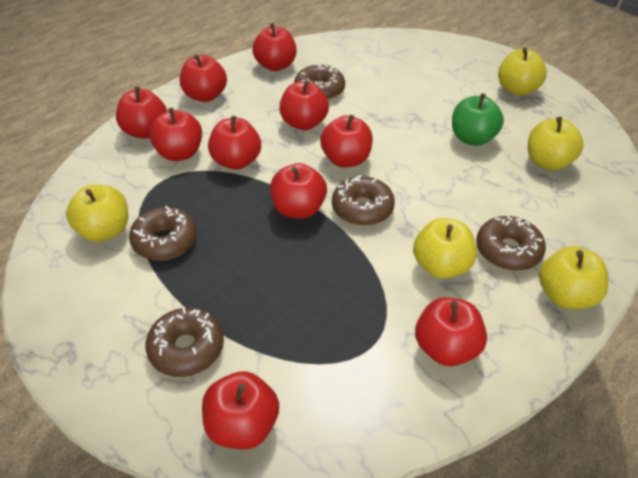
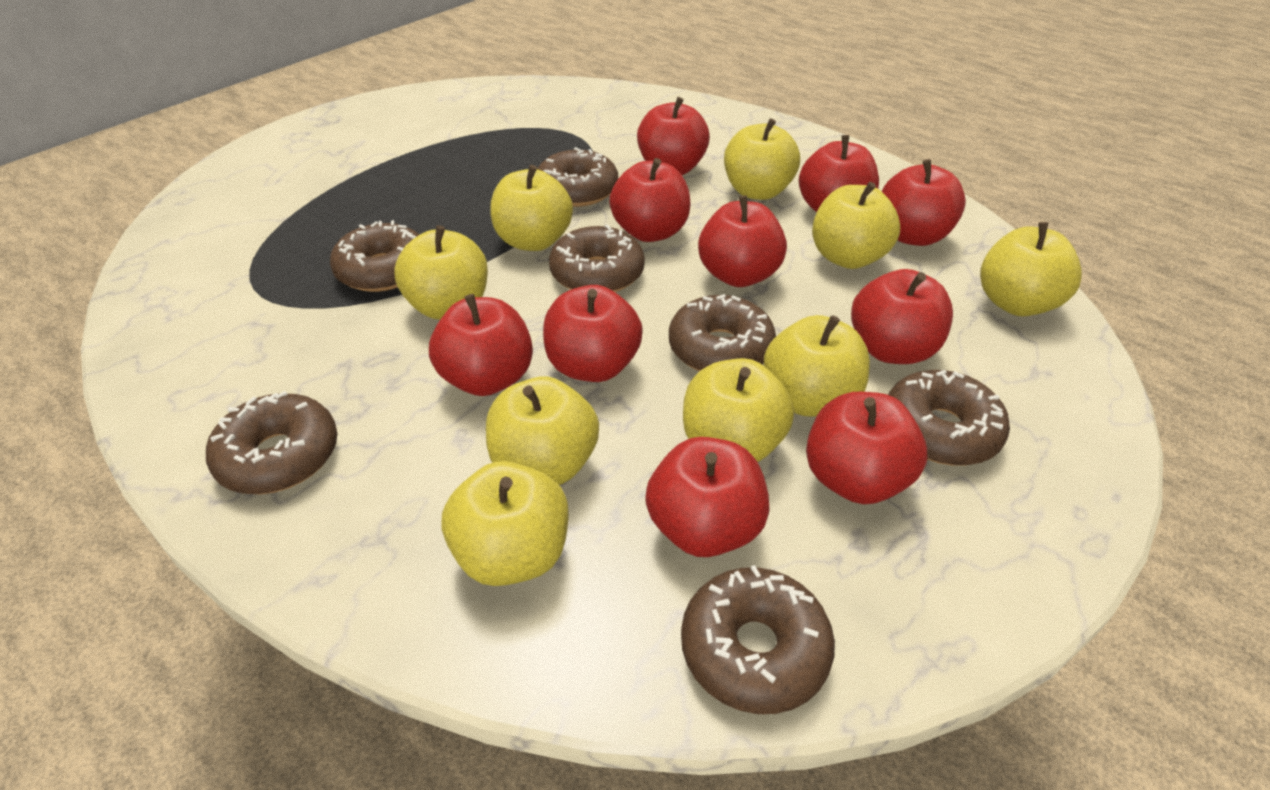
brown donut: [129,206,197,260] [145,307,224,377] [294,64,345,100] [332,175,395,226] [476,216,546,271] = 5 -> [206,391,337,494] [330,220,419,292] [537,147,618,207] [549,224,645,292] [669,294,776,371] [681,565,835,714] [888,370,1010,466] = 7
green apple: [452,93,504,146] = 1 -> none = 0
yellow apple: [66,185,128,242] [413,218,477,279] [498,47,547,96] [528,117,584,171] [539,246,608,309] = 5 -> [394,225,488,320] [441,461,568,586] [486,376,599,485] [490,165,573,251] [683,358,794,462] [724,118,800,200] [764,315,870,417] [812,182,900,269] [980,222,1082,316] = 9

